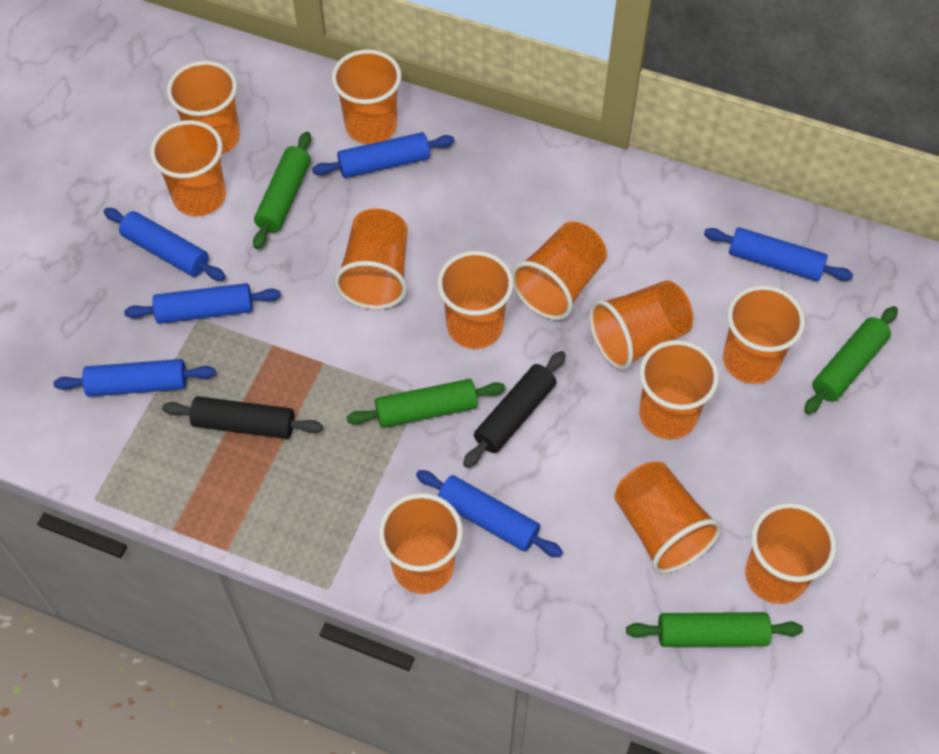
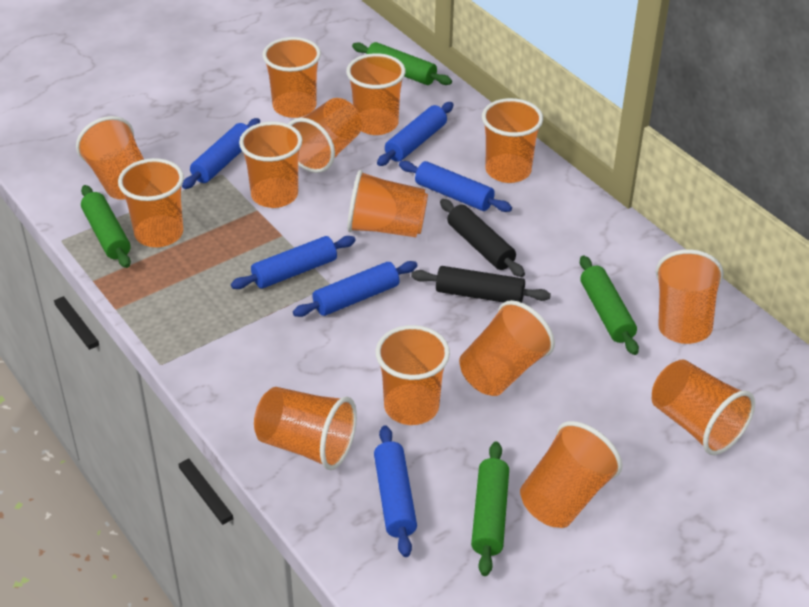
orange cup: [150,120,226,216] [167,61,240,154] [332,49,402,144] [334,209,408,309] [378,493,463,594] [437,251,514,349] [511,221,607,320] [589,280,693,370] [614,462,722,574] [639,340,719,440] [723,285,805,384] [745,503,836,604] = 12 -> [76,116,144,200] [118,158,184,247] [239,121,302,208] [254,387,357,470] [263,37,321,118] [288,98,362,173] [346,53,406,135] [347,170,428,237] [376,325,450,425] [459,300,555,396] [482,98,543,183] [520,421,623,528] [652,359,755,455] [656,249,724,344] = 14

